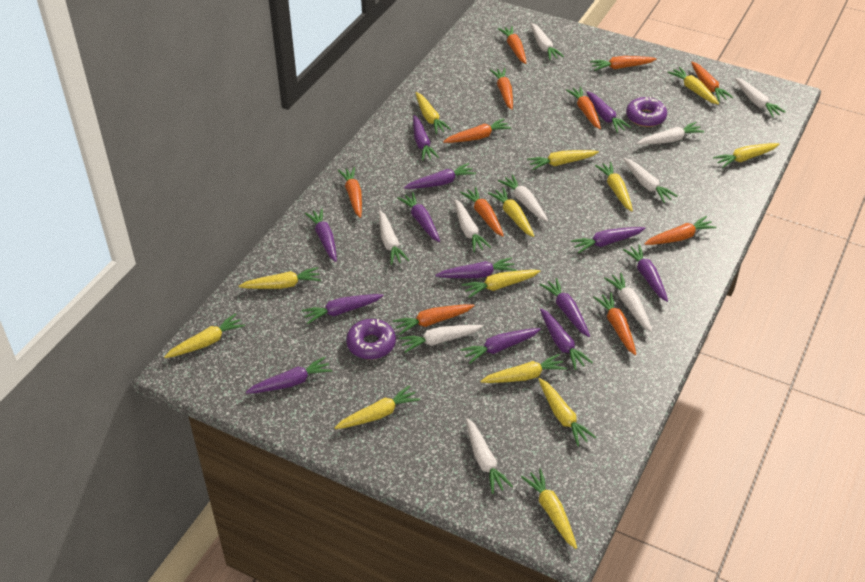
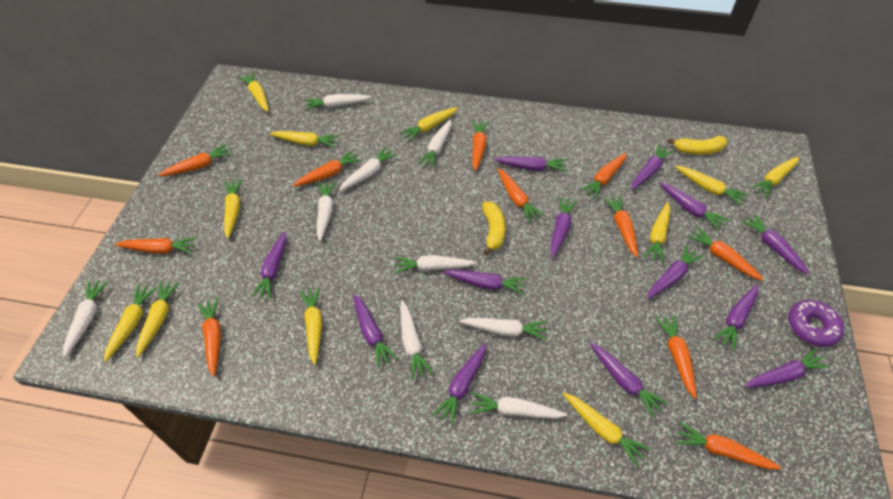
purple donut: [346,319,396,359] [626,96,667,127] = 2 -> [788,300,844,347] = 1
white carrot: [379,211,409,265] [399,325,483,353] [455,199,491,252] [466,418,513,494] [498,174,548,222] [531,23,564,60] [604,272,652,332] [623,158,678,203] [637,122,704,145] [735,78,786,117] = 10 -> [63,281,108,357] [304,94,371,110] [317,181,336,241] [339,146,398,191] [394,255,476,274] [401,300,433,380] [418,119,452,168] [459,318,548,340] [470,392,567,419] = 9
yellow banana: none = 0 -> [482,202,506,255] [668,136,727,155] = 2
yellow carrot: [164,314,245,358] [239,267,321,289] [335,385,420,429] [416,92,451,134] [462,270,540,298] [480,354,567,383] [488,187,534,237] [521,469,577,549] [527,150,599,170] [539,378,596,446] [595,162,633,211] [667,67,719,105] [713,143,779,168] = 13 -> [104,284,156,362] [136,281,180,358] [224,179,243,239] [239,72,269,112] [270,131,339,148] [300,287,322,365] [399,107,458,142] [563,393,651,467] [644,202,670,263] [675,166,748,206] [751,156,799,198] = 11

